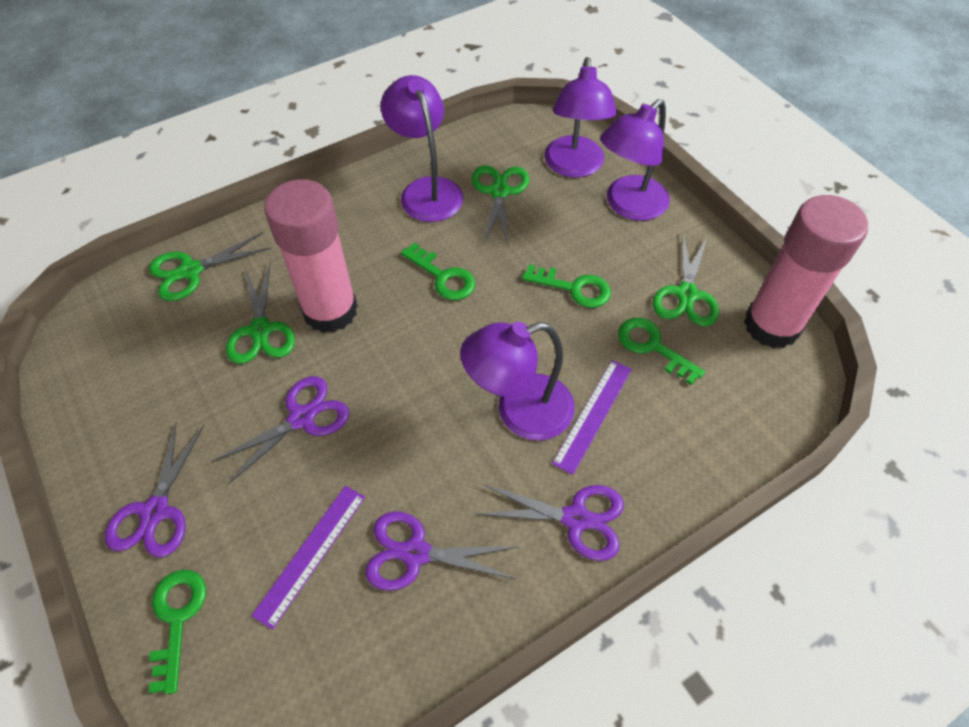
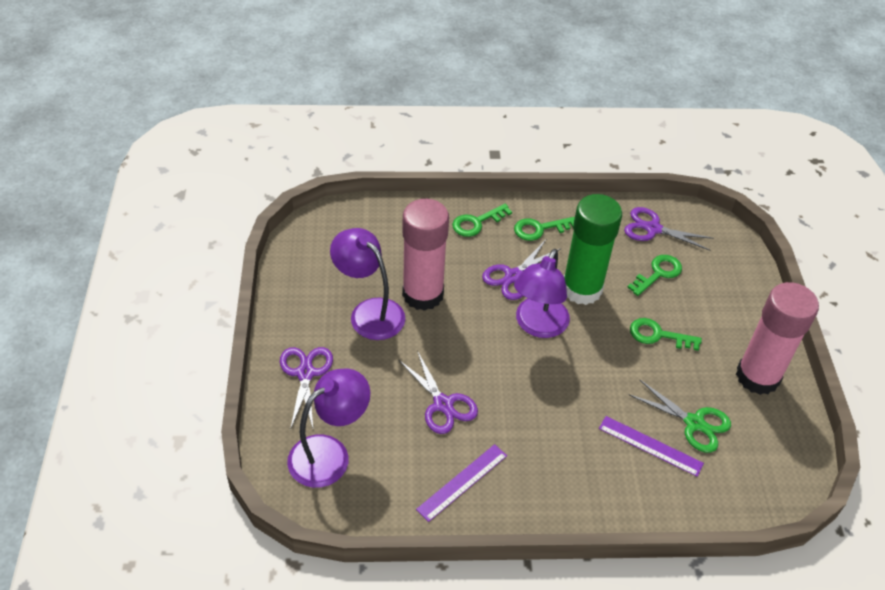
green glue stick: none = 0 -> [564,194,622,305] = 1
green scissors: [149,232,271,301] [226,262,295,364] [472,165,529,248] [653,231,719,326] = 4 -> [629,379,731,453] = 1
purple lamp: [381,75,463,222] [460,322,575,441] [544,57,617,178] [600,99,670,221] = 4 -> [287,368,370,488] [330,228,405,340] [514,249,570,338] = 3

